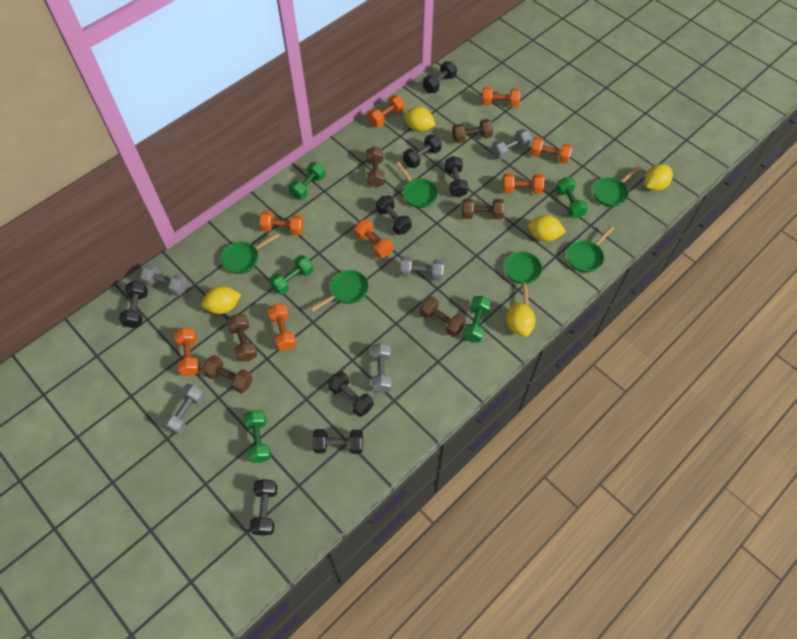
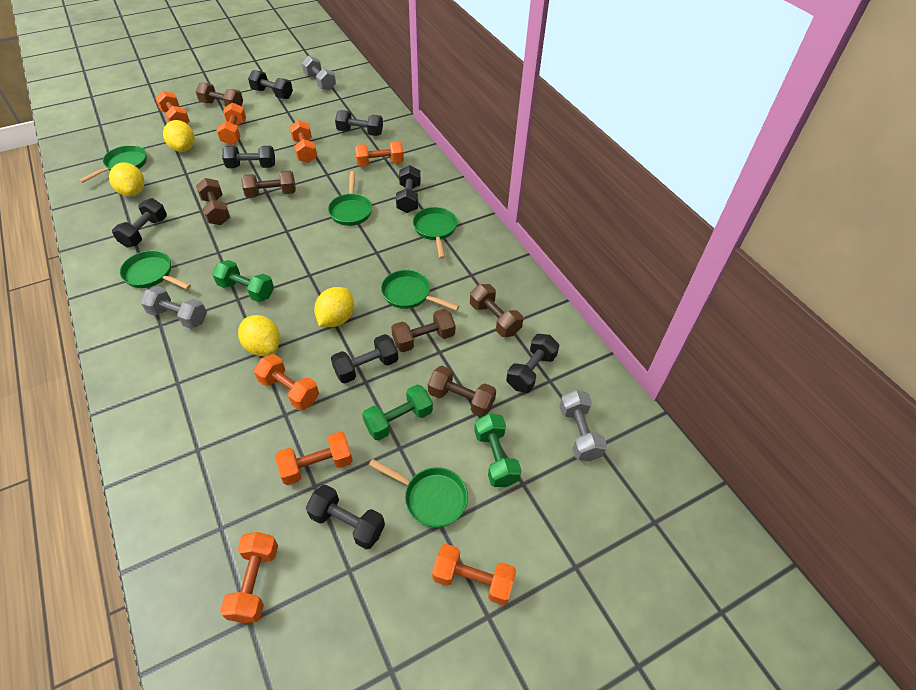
green dumbbell: [243,410,271,463] [269,255,313,295] [289,162,326,200] [463,296,491,342] [556,177,588,218] = 5 -> [212,260,274,302] [362,385,433,440] [474,414,522,487] = 3
grey dumbbell: [140,264,188,296] [161,384,205,435] [371,343,392,393] [400,256,444,281] [491,129,532,160] = 5 -> [141,286,207,329] [302,56,336,91] [559,390,607,461] = 3
yellow lemon: [201,286,241,314] [404,107,436,132] [507,301,535,337] [528,215,566,242] [644,164,673,191] = 5 -> [109,162,144,196] [163,120,195,152] [238,315,280,356] [314,287,354,327] = 4

